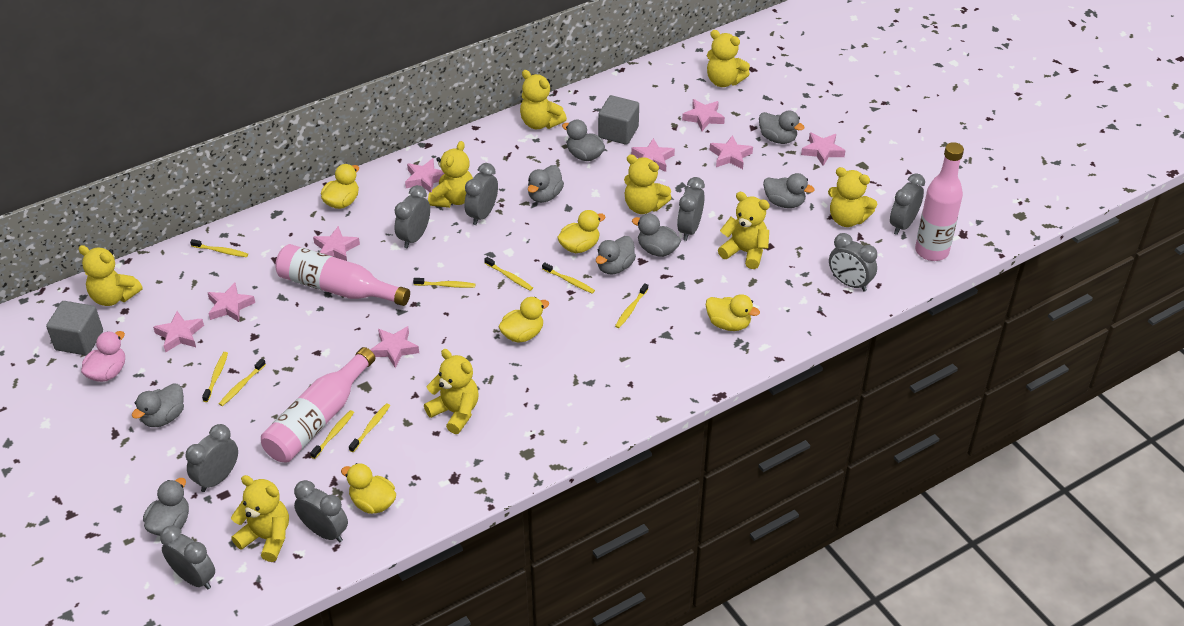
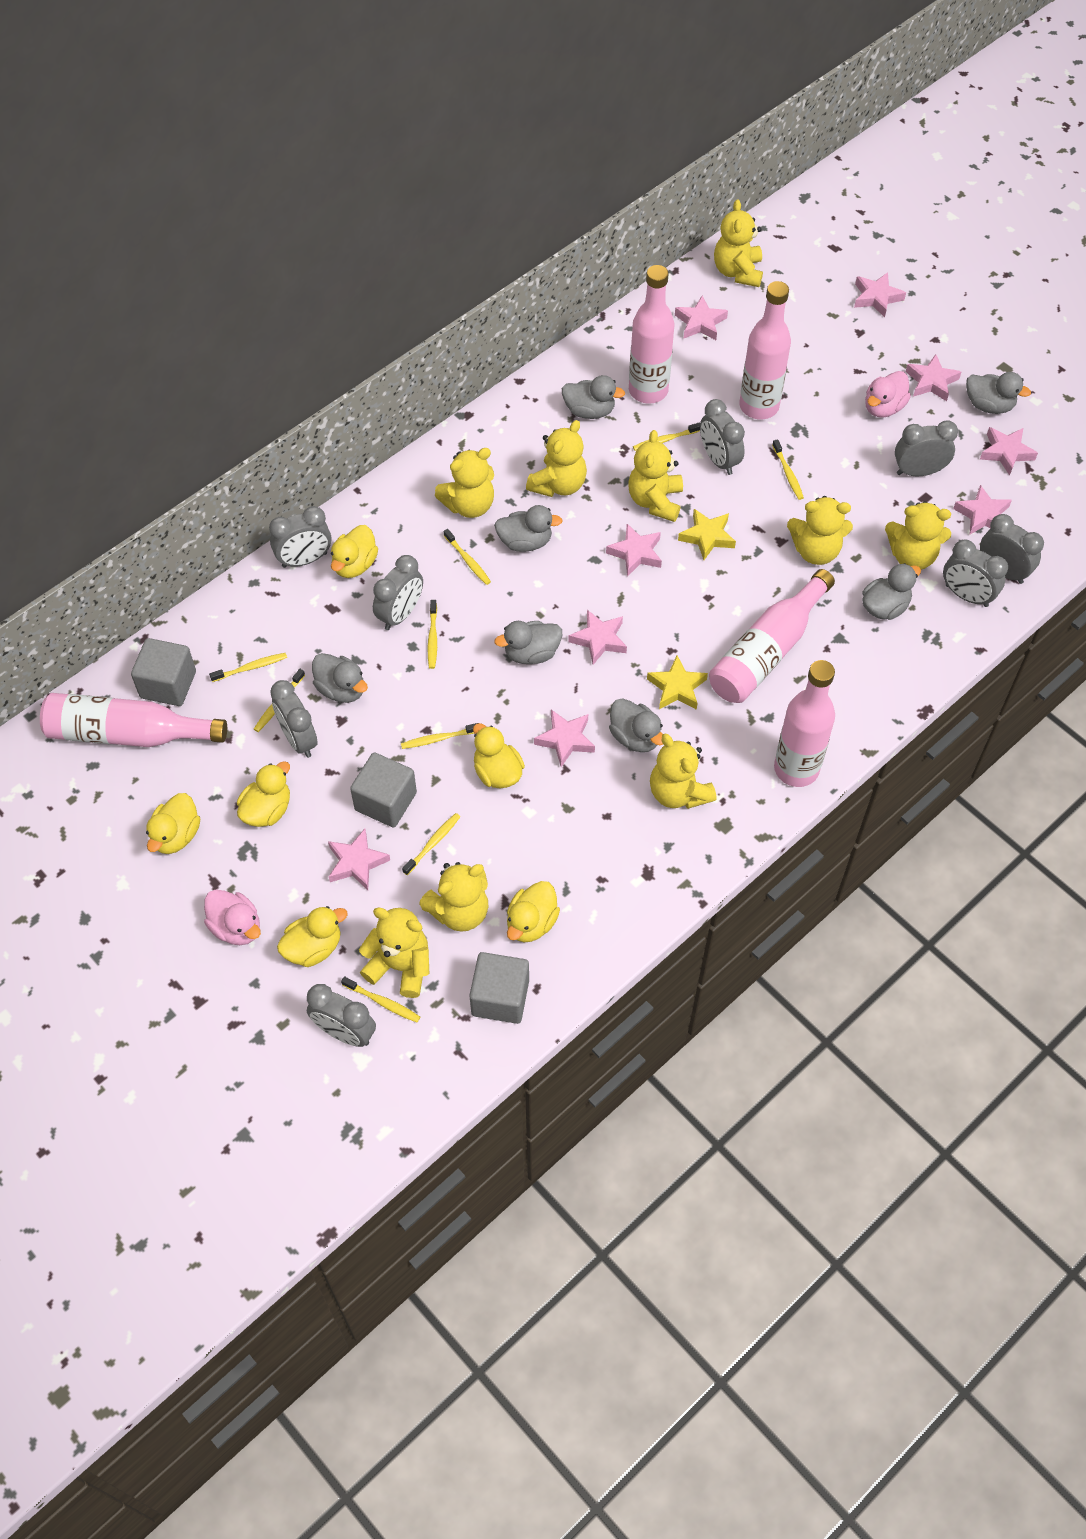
grey cube: [46,301,103,355] [598,95,639,145] = 2 -> [131,638,196,706] [350,753,417,827] [469,952,529,1024] = 3
grey duck: [132,383,184,427] [143,478,189,536] [528,165,564,203] [562,119,605,161] [596,236,636,274] [632,214,681,257] [759,110,805,144] [763,173,815,208] = 8 -> [312,653,368,703] [494,505,563,552] [494,621,563,664] [562,375,625,419] [609,698,663,752] [862,563,921,620] [966,372,1031,414] = 7
pink bottle: [261,347,375,462] [275,244,410,306] [915,142,964,261] = 3 -> [40,693,227,747] [629,265,675,404] [709,569,835,703] [739,281,791,419] [774,660,835,787] = 5
pink duck: [81,331,125,382] = 1 -> [204,890,261,945] [865,371,911,418] = 2
yellow duck: [321,164,359,209] [341,463,396,514] [498,297,549,343] [557,210,605,253] [706,294,760,331] = 5 -> [146,793,200,854] [237,761,290,827] [277,906,348,967] [331,525,378,578] [473,723,525,788] [507,881,560,942] = 6
yellow star: none = 0 -> [647,656,708,710] [678,509,736,560] = 2

